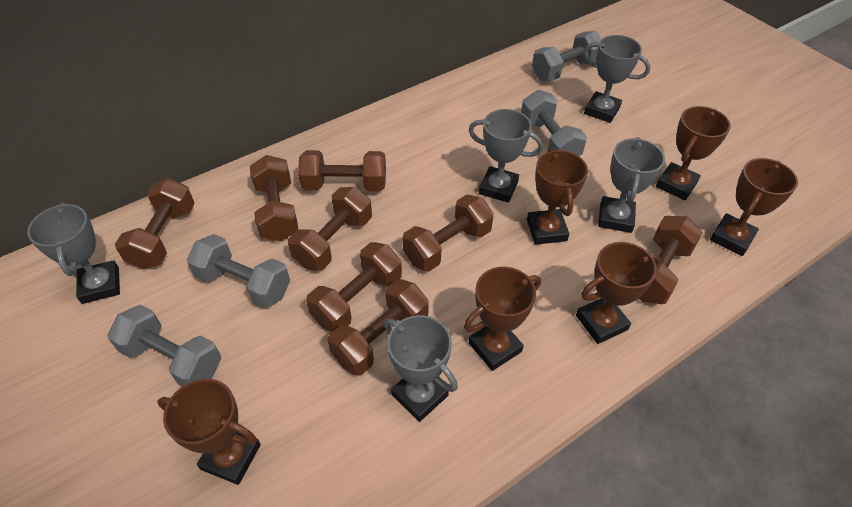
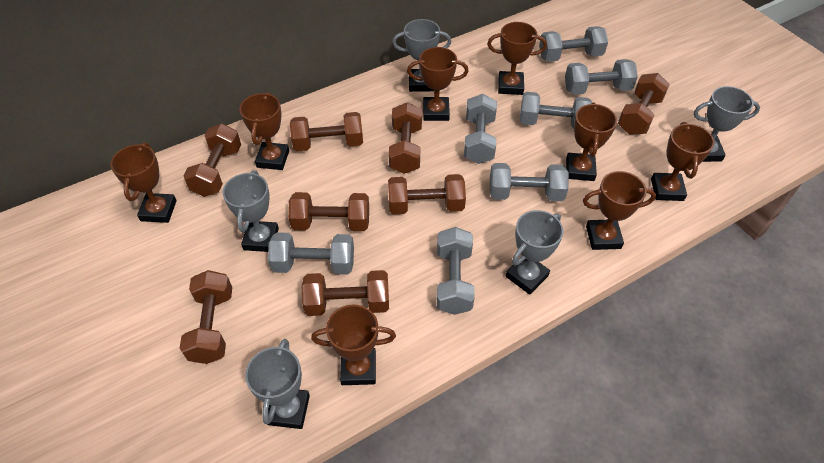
brown trophy: [157,379,261,485] [464,267,541,371] [527,149,588,245] [576,242,660,344] [656,106,731,200] [710,158,798,256] = 6 -> [110,142,177,223] [239,92,289,170] [311,305,396,385] [407,47,469,121] [487,22,547,95] [566,102,617,181] [583,171,656,250] [651,122,714,201] = 8
grey dumbbell: [108,305,221,386] [187,234,290,308] [521,90,587,156] [532,31,601,81] = 4 -> [268,232,354,275] [437,227,475,315] [464,94,497,164] [490,163,569,201] [520,92,593,129] [539,26,608,62] [565,59,638,95] = 7

